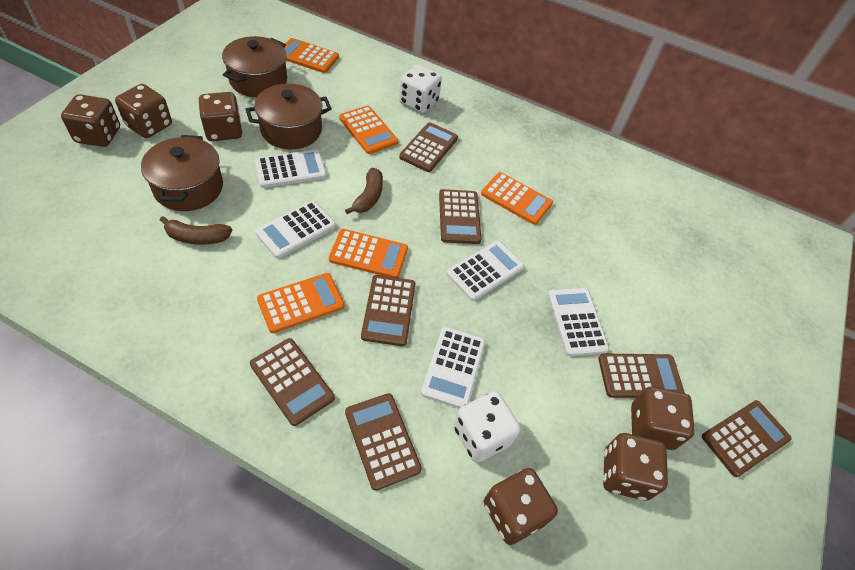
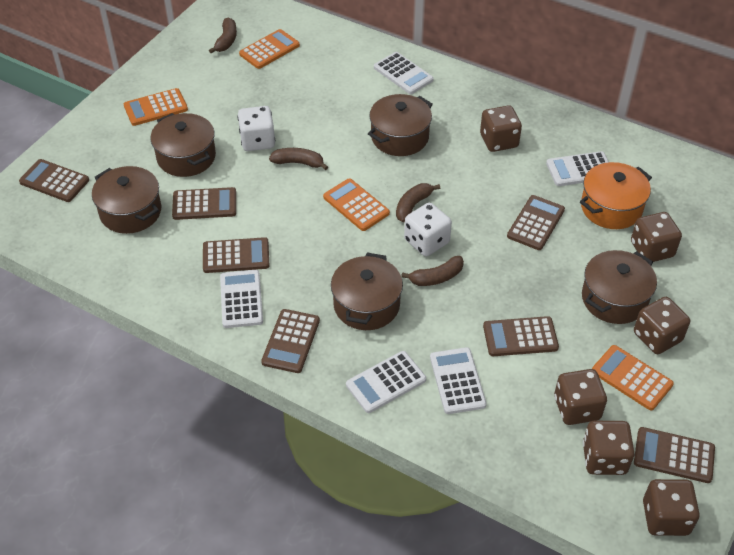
brown banana: [160,216,233,245] [345,168,383,214] = 2 -> [209,18,237,53] [269,148,328,170] [396,183,440,222] [401,256,464,286] = 4
brown pot: [141,135,223,211] [222,36,287,97] [246,83,332,149] = 3 -> [92,166,161,234] [151,113,216,177] [331,252,403,330] [368,94,433,156] [582,250,657,324] = 5
orange calculator: [257,273,344,333] [284,38,339,73] [329,229,408,278] [339,106,398,154] [481,172,553,225] = 5 -> [124,88,188,126] [239,29,300,69] [323,178,390,231] [592,345,674,410] = 4
orange pot: none = 0 -> [580,162,652,229] = 1

